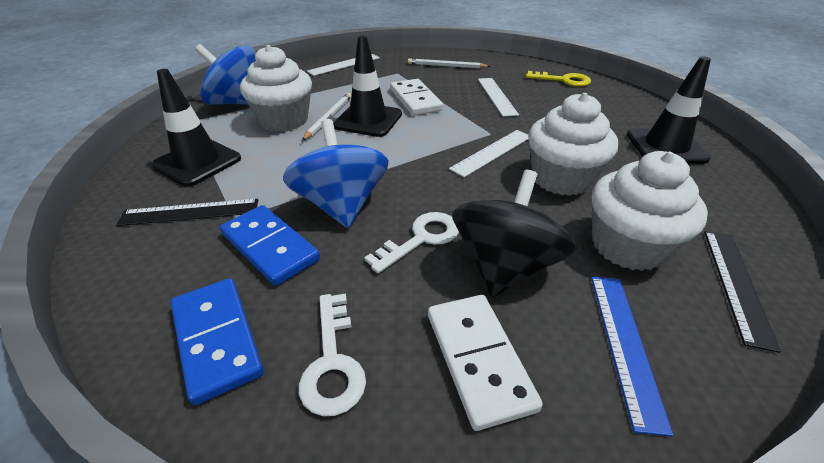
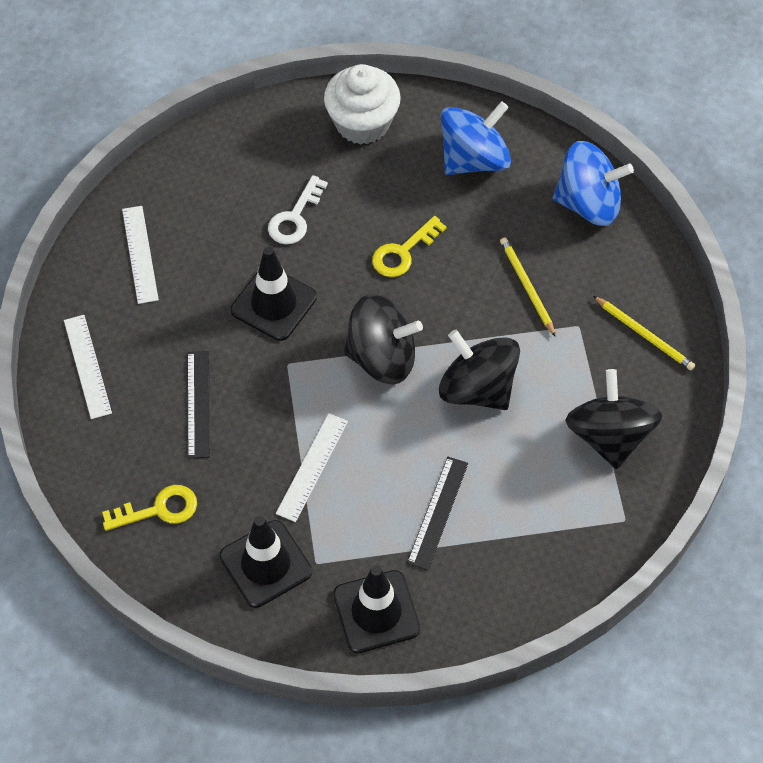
black spinning top: [452,170,577,298] = 1 -> [344,294,423,384] [439,330,520,410] [565,369,663,469] = 3
blue domino: [171,278,264,405] [220,205,320,286] = 2 -> none = 0
blue ruler: [591,277,673,436] = 1 -> none = 0
white cupcake: [240,45,312,132] [528,93,618,196] [592,151,708,271] = 3 -> [324,64,401,145] = 1
white domino: [391,79,443,115] [428,295,543,431] = 2 -> none = 0
white key: [299,294,366,416] [364,212,459,273] = 2 -> [268,175,328,244] = 1
white pencil: [302,93,351,141] [408,58,490,68] = 2 -> none = 0
yellow key: [526,71,591,87] = 1 -> [102,485,197,531] [372,216,446,277] = 2
yellow pencil: none = 0 -> [500,237,556,337] [593,296,695,370] = 2

